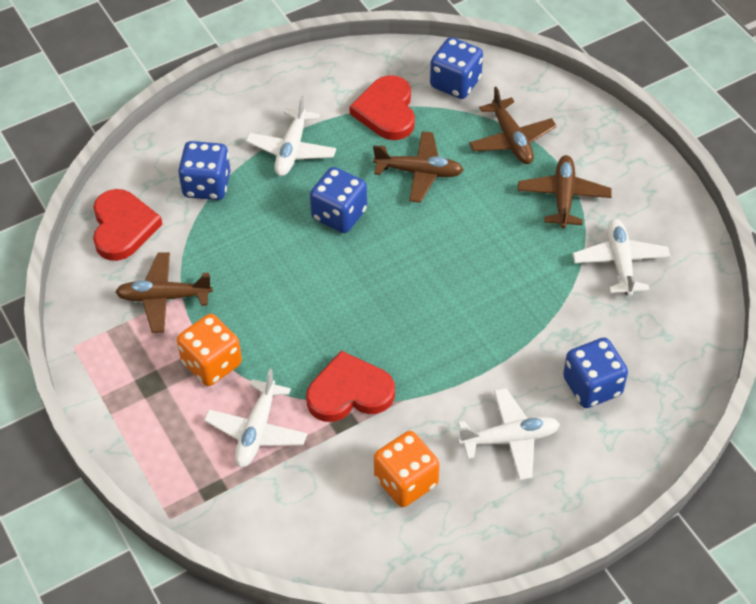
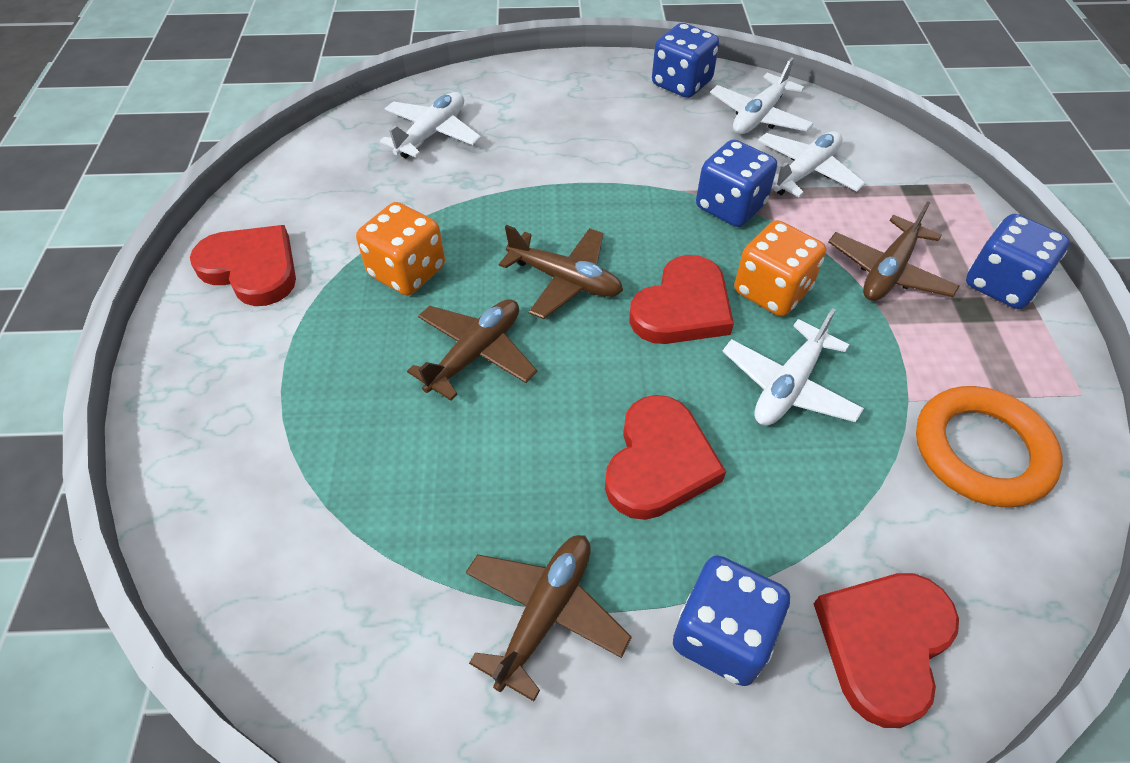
orange ring: none = 0 -> [916,386,1062,507] = 1
red heart: [93,189,162,261] [306,351,395,422] [349,75,415,140] = 3 -> [190,225,296,306] [605,395,726,520] [629,255,734,344] [814,573,959,728] = 4

